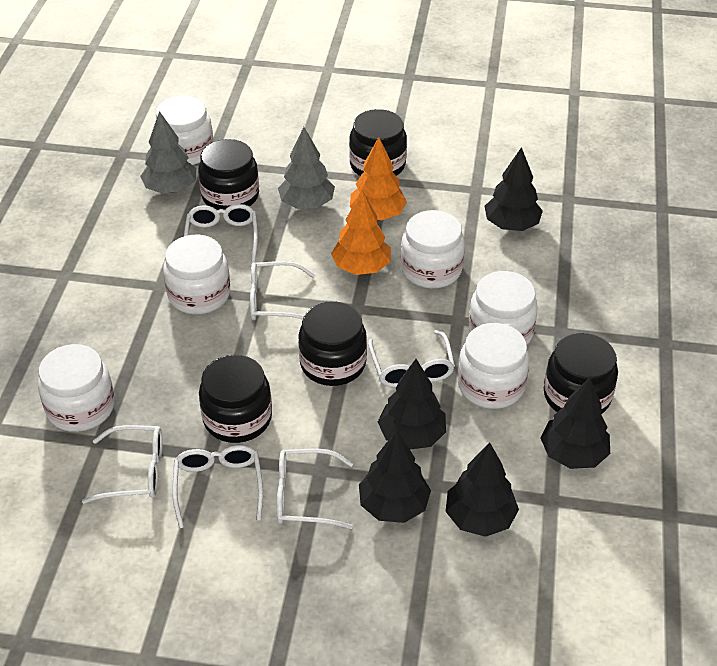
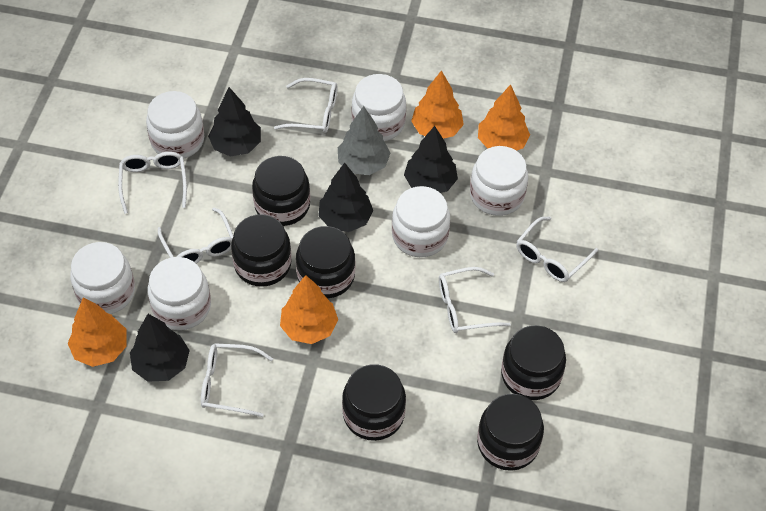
black jar: [198,139,259,210] [199,355,272,443] [298,301,367,386] [349,109,407,176] [544,333,618,413] = 5 -> [231,214,292,287] [252,156,310,226] [296,226,355,298] [342,364,406,441] [477,394,544,471] [501,325,566,400] = 6
black tree: [359,430,431,523] [378,359,446,449] [445,443,519,537] [485,147,543,231] [541,378,610,469] = 5 -> [130,314,190,382] [208,87,261,157] [318,163,373,232] [404,126,458,193] = 4
grey tree: [140,111,196,194] [278,127,335,209] = 2 -> [338,106,391,175] = 1
orange tree: [331,190,391,275] [350,137,407,220] = 2 -> [68,297,127,367] [280,275,338,344] [411,70,464,139] [478,84,530,151] = 4

